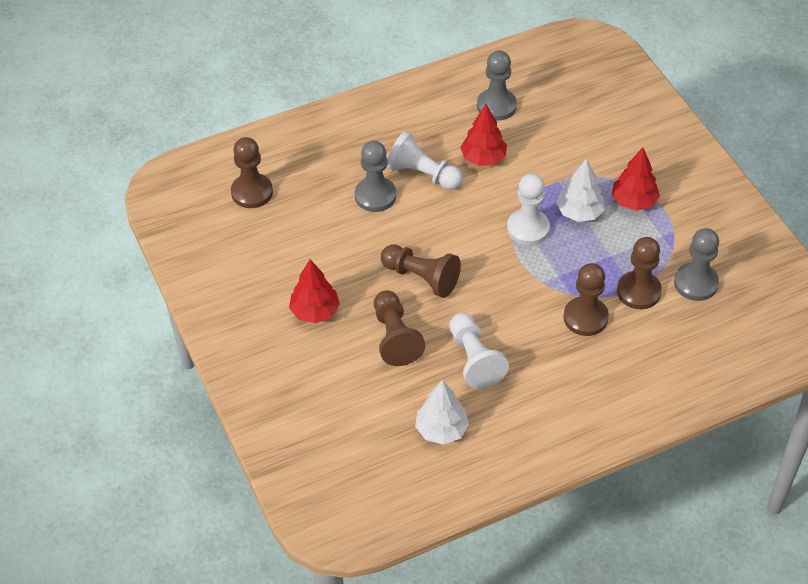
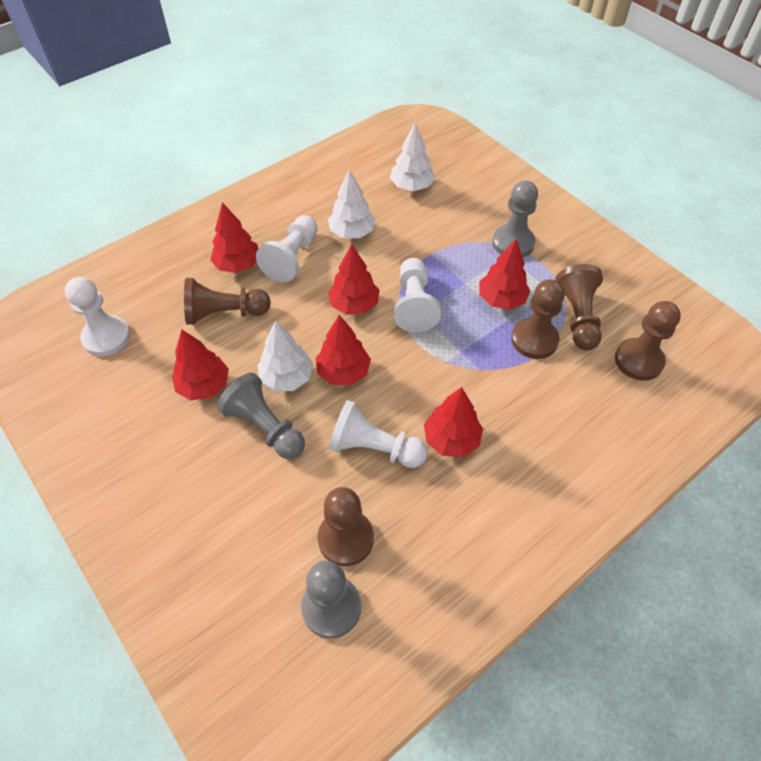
red tree: [289,260,340,323] [460,104,507,166] [612,148,660,211] = 3 -> [172,330,229,400] [210,202,258,273] [316,315,371,385] [328,244,380,315] [424,387,483,457] [479,239,530,310] = 6
white pawn: [387,131,463,190] [449,313,509,389] [507,174,550,245] = 3 -> [65,277,130,356] [256,215,318,282] [329,400,428,468] [394,258,441,333] = 4
white tree: [415,380,469,445] [556,158,605,222] = 2 -> [258,321,313,391] [328,169,375,239] [390,122,435,191] = 3

